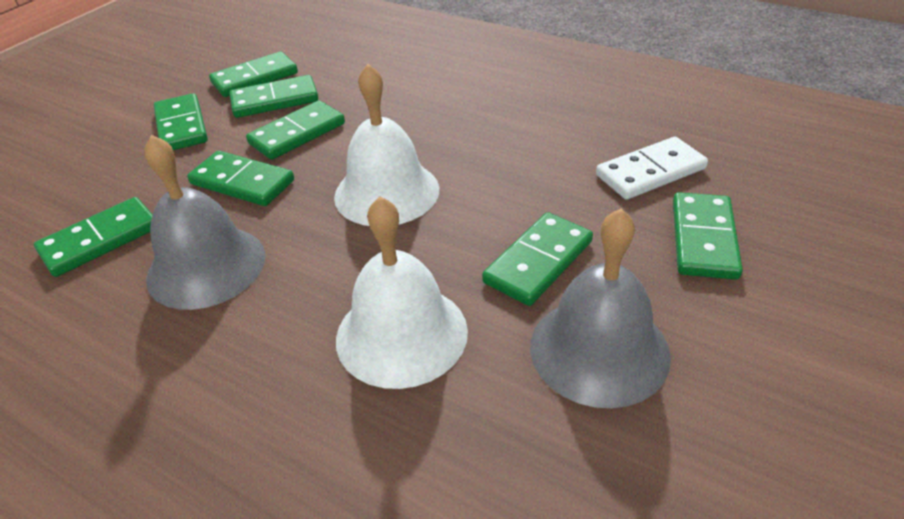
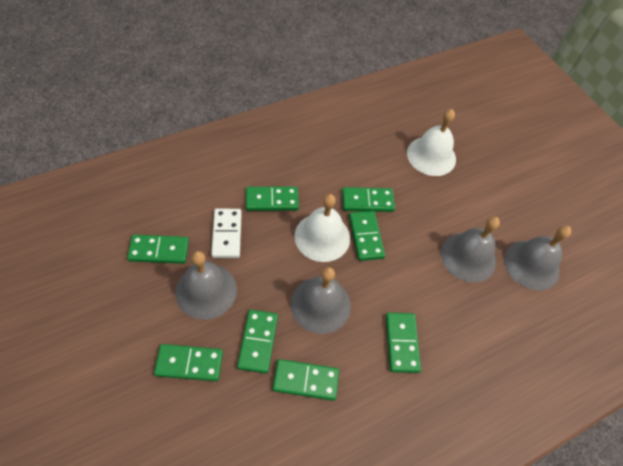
grey bell: [144,135,265,310] [530,209,671,408] = 2 -> [175,251,237,320] [291,267,351,334] [441,217,500,282] [504,225,572,291] = 4

